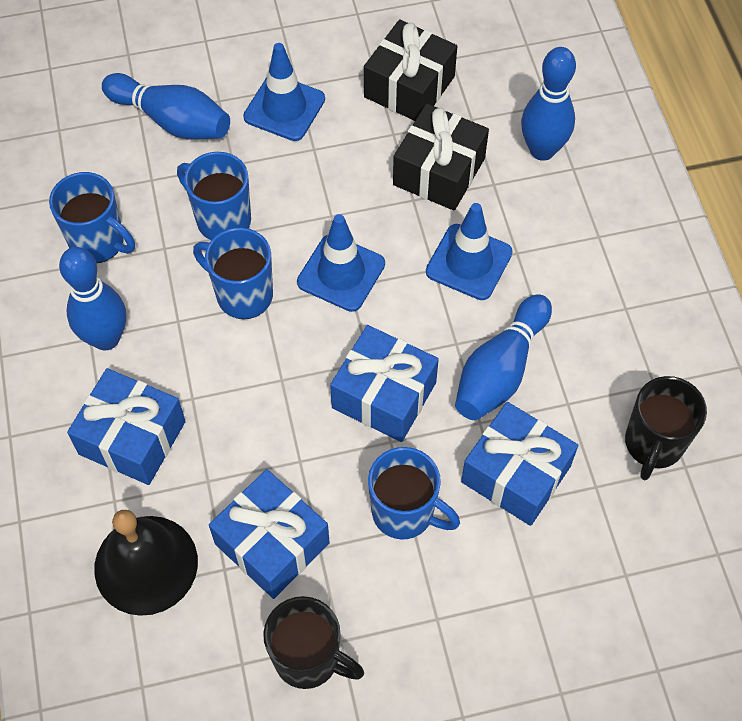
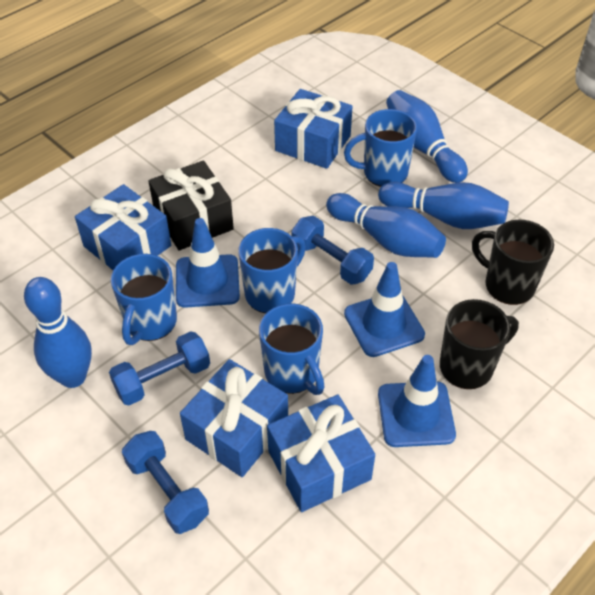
black bell: [94,510,198,616] = 1 -> none = 0
black gift: [364,19,457,121] [393,103,489,211] = 2 -> [148,161,234,251] = 1
blue dumbbell: none = 0 -> [109,331,210,405] [122,431,209,534] [292,216,374,285] = 3

